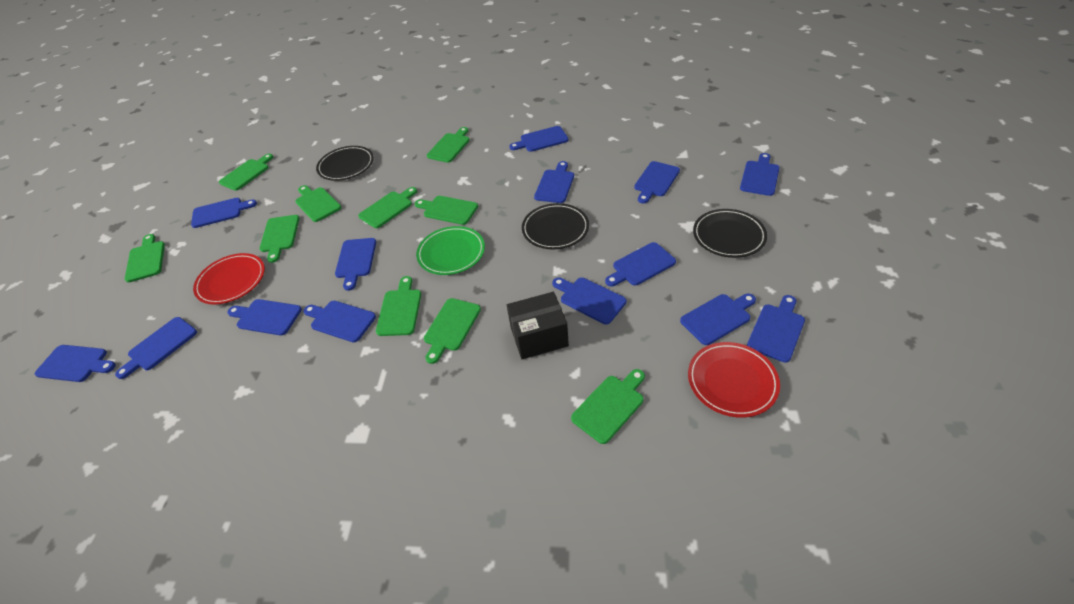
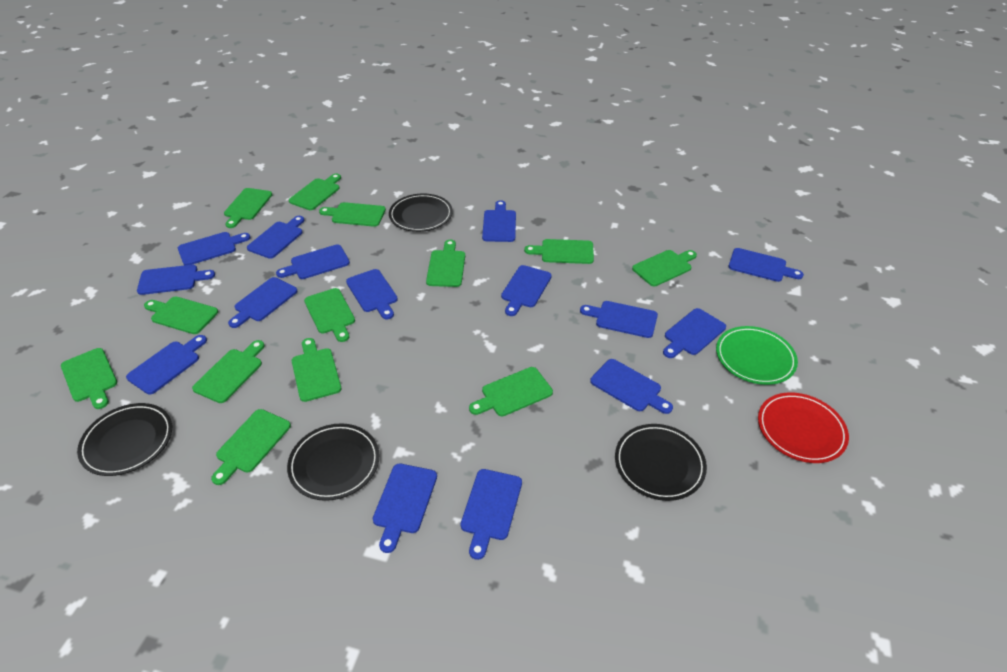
black box: [507,292,569,359] = 1 -> none = 0
black plate: [316,146,374,181] [522,203,589,250] [693,209,767,258] = 3 -> [77,403,172,476] [287,423,379,501] [389,193,453,232] [615,424,707,501] = 4
blue cutting board: [35,345,116,382] [115,317,197,379] [191,198,257,228] [227,299,302,336] [303,301,376,342] [335,238,376,291] [509,126,569,152] [534,161,574,203] [552,278,626,324] [605,242,676,287] [634,161,680,203] [680,294,756,345] [740,153,780,196] [747,295,805,363] = 14 -> [126,335,207,394] [137,265,215,295] [178,232,250,265] [228,277,297,328] [247,216,304,259] [276,245,350,279] [346,269,398,319] [373,464,437,553] [461,469,522,560] [482,200,516,242] [501,265,552,316] [580,301,658,338] [590,359,673,414] [663,308,726,358] [728,248,804,282] = 15
green cutting board: [125,234,165,283] [219,154,273,191] [259,215,300,263] [295,185,341,222] [358,187,417,228] [376,276,421,336] [415,196,478,225] [424,298,481,364] [427,127,470,163] [571,369,645,444] = 10 -> [61,348,117,409] [144,296,218,334] [192,340,265,403] [211,409,291,485] [224,188,272,228] [289,173,341,210] [292,338,342,402] [304,288,355,342] [319,202,386,227] [426,240,465,287] [469,367,553,416] [524,239,594,264] [632,250,697,286] = 13
red plate: [193,253,265,305] [688,342,780,418] = 2 -> [758,392,849,463] = 1

